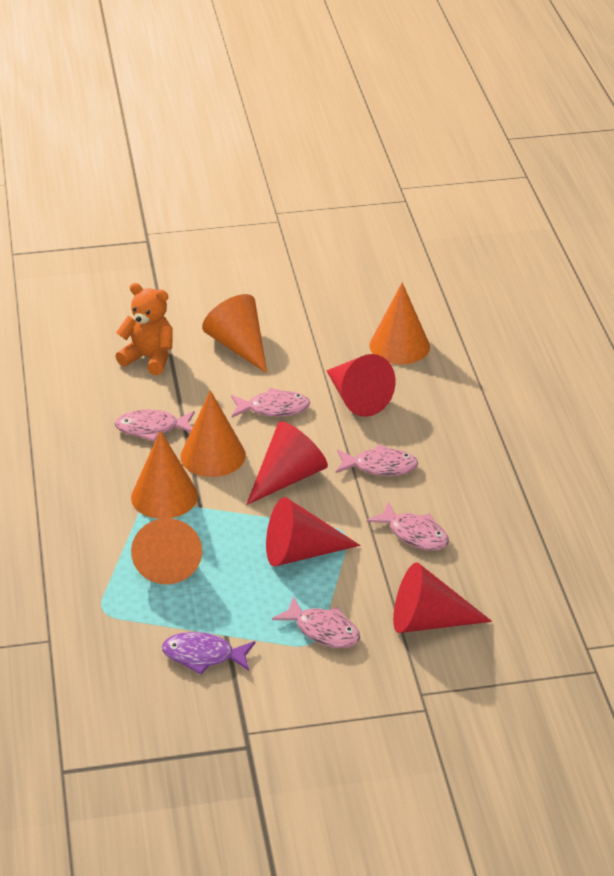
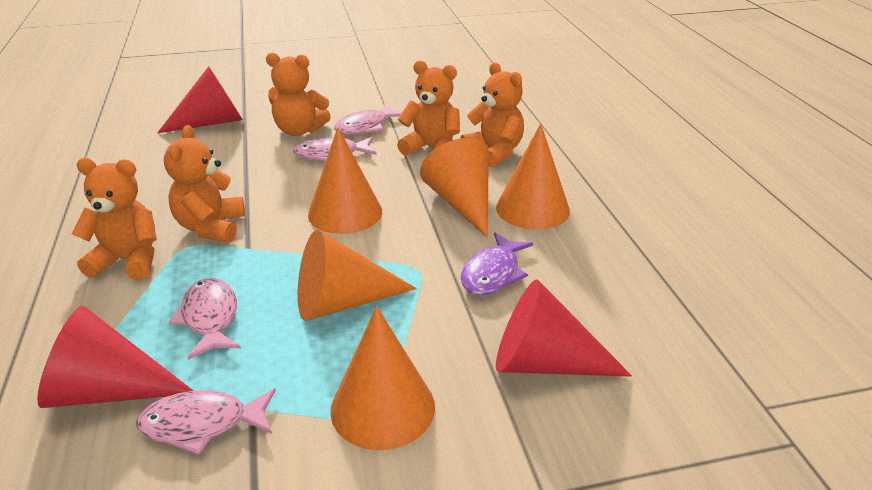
orange teddy bear: [115,283,173,375] = 1 -> [72,158,157,280] [164,125,245,243] [266,53,331,136] [397,60,460,155] [461,62,524,167] = 5
pink fish: [115,409,195,441] [231,388,310,417] [272,596,360,648] [335,444,418,476] [367,501,449,551] = 5 -> [136,389,276,455] [169,278,241,360] [293,137,377,161] [334,104,402,135] = 4
red cone: [246,421,328,505] [266,497,360,567] [326,354,395,417] [393,562,492,633] = 4 -> [37,306,194,408] [157,66,243,133] [496,279,632,377] = 3

